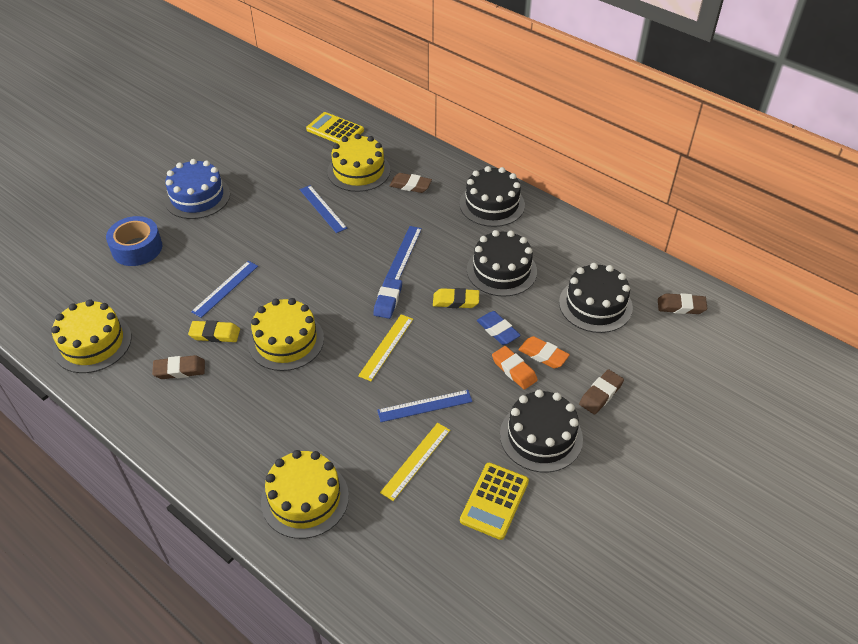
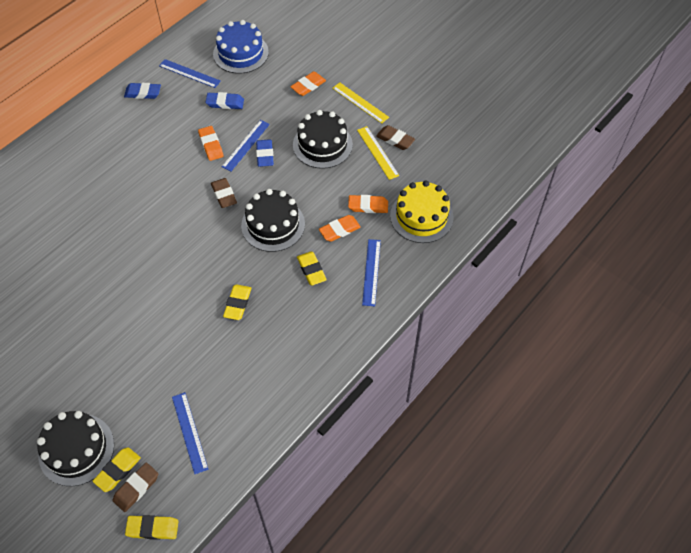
black cake: [459,166,525,227] [467,230,537,297] [500,389,583,472] [559,263,633,333] = 4 -> [37,411,114,486] [241,189,305,252] [293,110,353,169] = 3
blue eraser: [373,278,402,319] [477,311,521,345] = 2 -> [124,83,161,99] [205,92,244,109] [256,139,274,167] = 3
blue tape: [106,216,162,266] = 1 -> none = 0
brown eraser: [152,355,205,379] [389,173,432,193] [579,370,624,414] [658,293,708,314] = 4 -> [112,463,158,512] [211,178,237,208] [376,125,415,150] = 3
orange eraser: [492,346,538,390] [518,336,570,368] = 2 -> [198,126,223,161] [290,72,326,96] [319,215,361,242] [348,195,388,213] = 4
yellow cake: [51,299,132,373] [248,298,324,371] [261,450,349,539] [327,134,390,192] = 4 -> [390,181,454,243] = 1
yellow calculator: [306,112,364,143] [460,463,529,540] = 2 -> none = 0
yellow eraser: [188,320,240,342] [433,288,479,308] = 2 -> [93,448,141,492] [125,515,179,540] [223,284,251,320] [297,252,327,285] = 4

